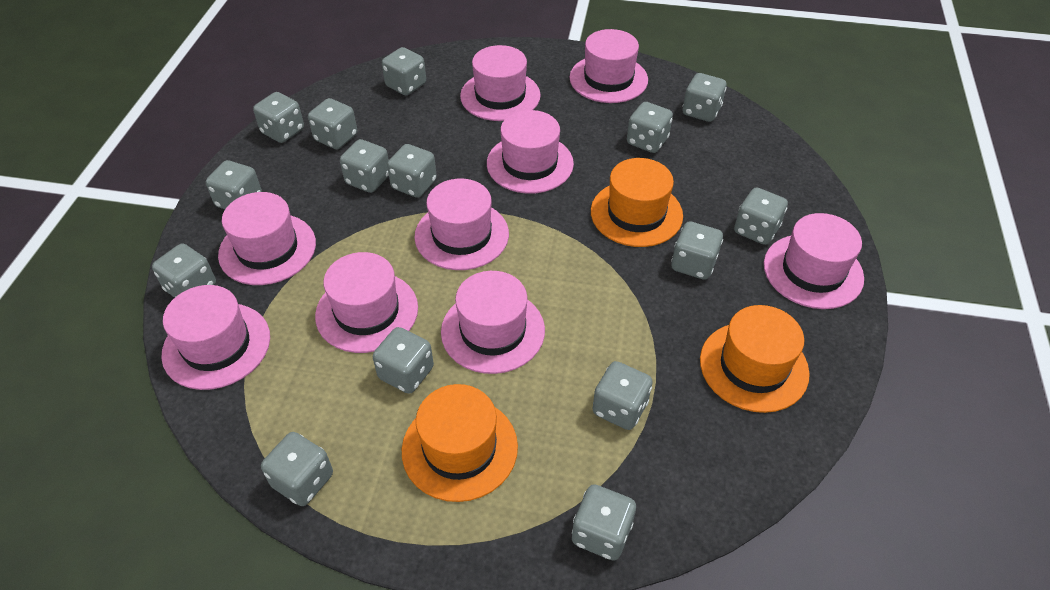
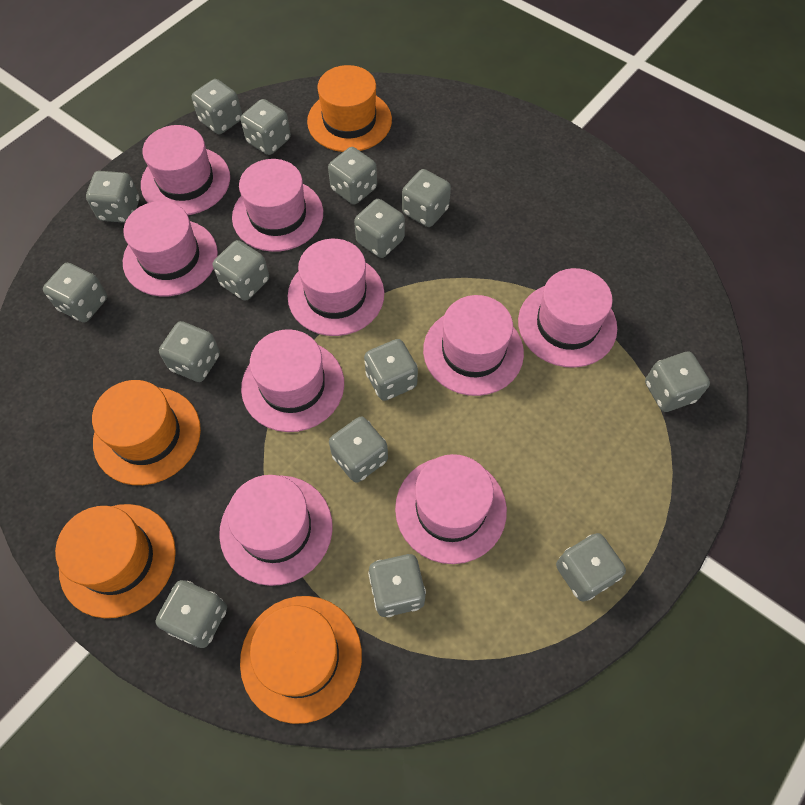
orange hat: [402,384,518,502] [591,158,683,247] [700,305,810,413] = 3 -> [55,504,176,618] [92,380,201,485] [240,596,362,724] [307,65,392,152] = 4

